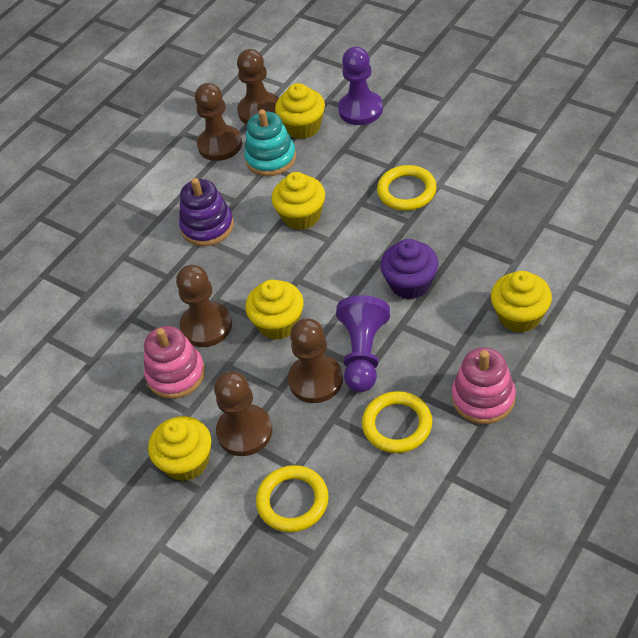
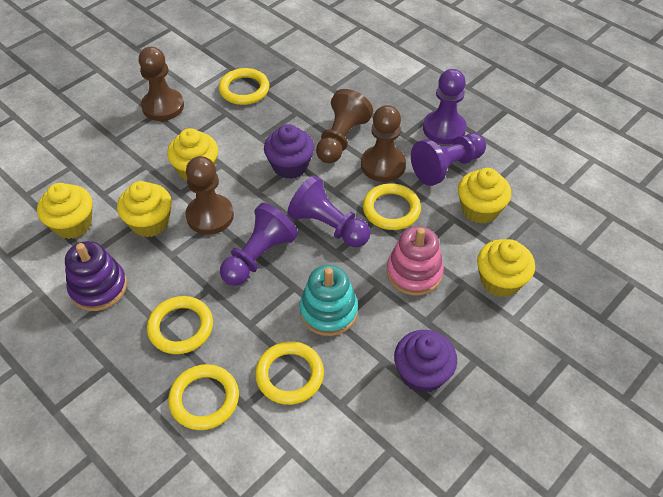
brown pawn: [176,265,232,347] [195,83,242,161] [214,371,273,456] [237,49,279,124] [288,318,343,403] = 5 -> [139,47,184,121] [185,156,234,235] [316,89,373,163] [361,105,406,182] = 4
pink stacking toy: [144,326,205,399] [452,347,516,424] = 2 -> [387,226,444,295] = 1
purple cupcake: [380,239,438,299] = 1 -> [264,124,314,179] [394,330,457,393] = 2
purple pawn: [336,295,390,392] [338,47,383,125] = 2 -> [220,203,298,286] [287,175,370,247] [411,133,486,186] [423,69,467,144] = 4
yellow ring: [256,465,329,532] [362,391,432,453] [377,165,437,211] = 3 -> [147,296,213,354] [168,364,239,430] [219,68,269,105] [255,341,324,405] [363,183,421,230] = 5

